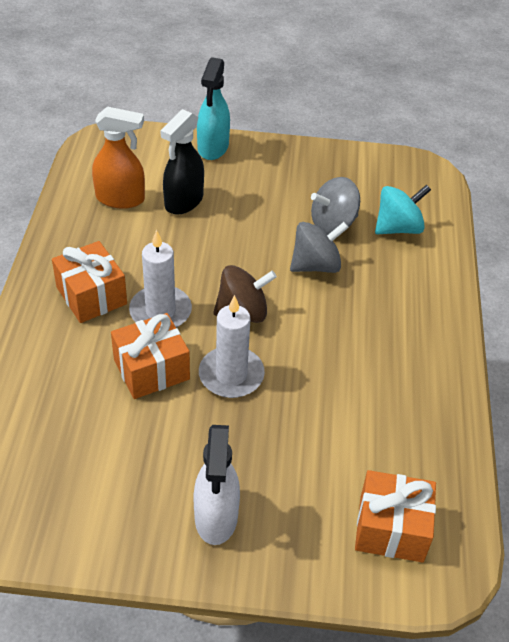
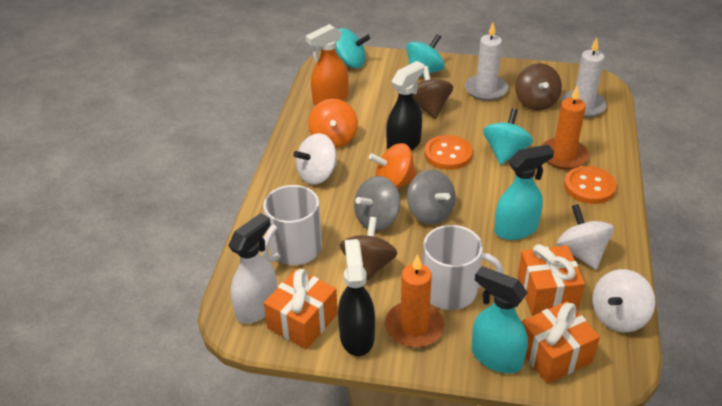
black spray bottle: [160,109,204,215] = 1 -> [338,239,375,356] [386,61,425,151] = 2
brown spinning top: [213,265,277,323] = 1 -> [340,217,397,282] [412,66,453,119] [515,63,562,111] = 3
orange button: none = 0 -> [425,135,473,170] [564,166,616,204] = 2
orange candle: none = 0 -> [385,254,444,348] [542,85,589,169] = 2
orange spinning top: none = 0 -> [308,99,358,148] [369,143,417,189] = 2
turquoise spinning top: [375,184,431,234] = 1 -> [335,28,370,68] [406,34,445,76] [483,108,533,165] = 3
turquoise spray bottle: [197,57,230,160] = 1 -> [472,266,528,373] [494,145,554,240] = 2
white mug: none = 0 -> [261,185,322,265] [422,225,503,310] = 2
white spinning top: none = 0 -> [293,133,337,185] [557,204,614,269] [592,269,655,332] = 3

